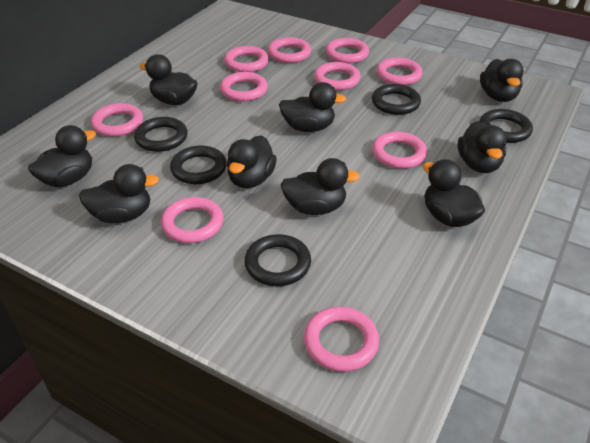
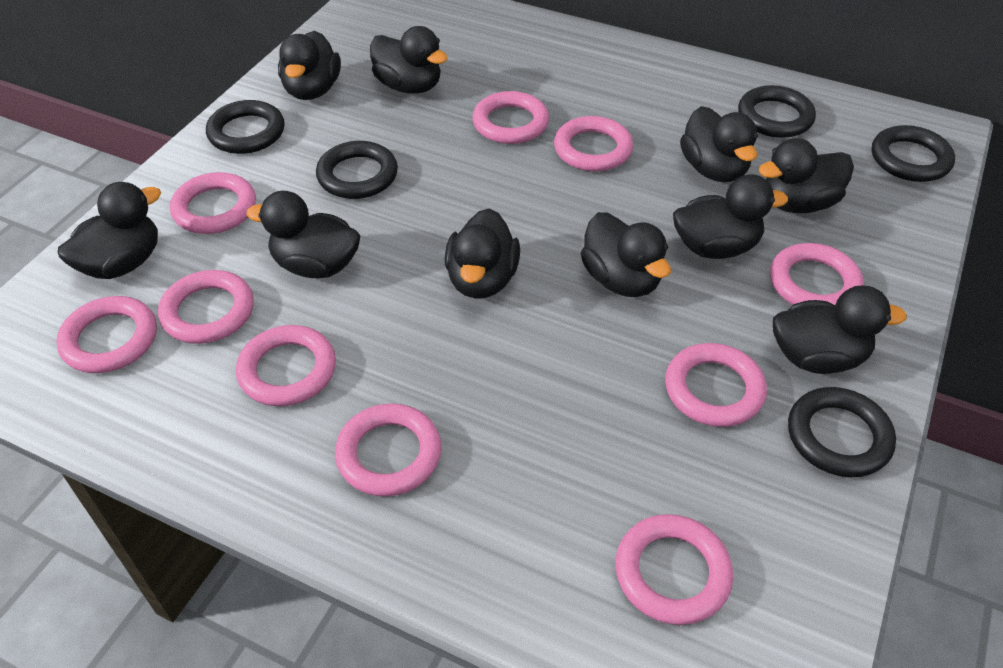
black duck: [28,125,96,187] [79,164,159,223] [139,54,198,105] [227,135,277,188] [279,82,346,132] [280,158,360,215] [423,159,485,227] [458,121,507,173] [480,59,524,102] = 9 -> [58,182,161,279] [246,191,361,278] [278,31,341,100] [370,26,448,94] [445,208,520,299] [581,212,671,297] [673,174,788,259] [680,106,758,182] [759,138,854,213] [773,285,907,374] = 10

